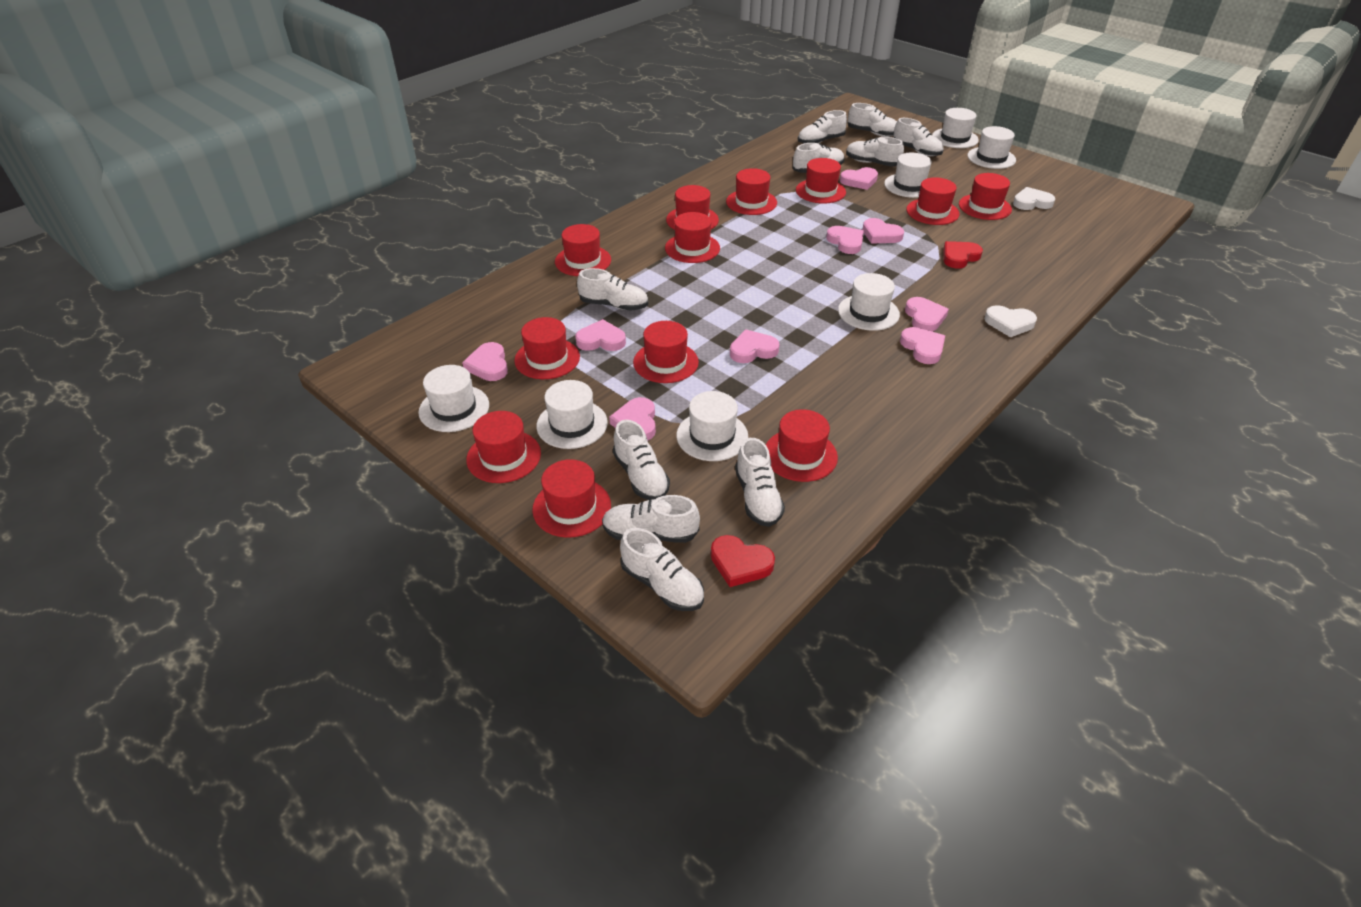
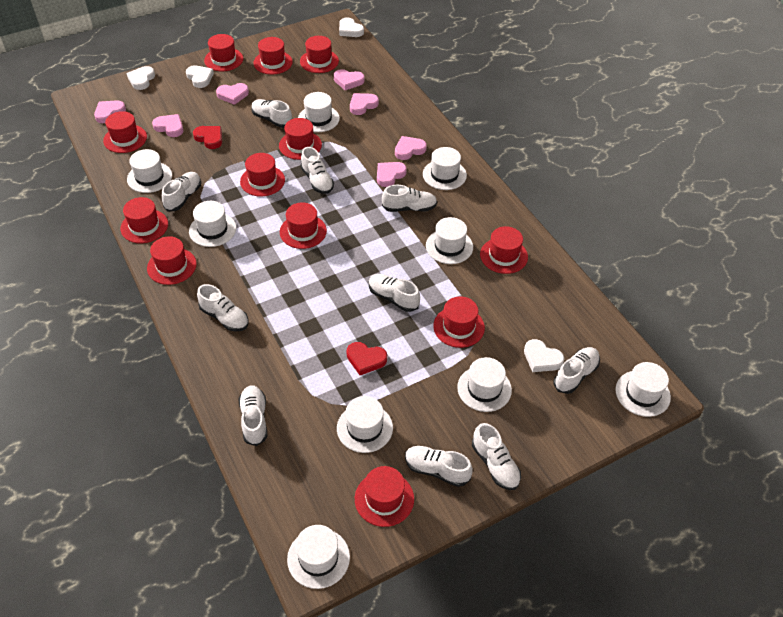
pink heart: [462,342,508,381] [575,319,626,351] [609,397,656,440] [730,329,780,363] [826,226,864,254] [840,167,878,190] [862,218,904,244] [900,327,945,364] [905,297,949,332] = 9 -> [94,100,126,123] [152,114,184,137] [216,83,249,105] [334,69,364,90] [350,93,379,115] [377,162,407,187] [395,136,427,160] = 7
white hat: [418,365,489,432] [536,380,608,449] [676,391,748,461] [838,273,900,331] [884,153,932,198] [932,108,979,148] [967,126,1016,169] = 7 -> [127,149,172,193] [189,201,236,247] [287,525,350,589] [298,92,340,132] [337,396,393,453] [423,147,467,190] [426,217,473,264] [457,357,512,412] [615,362,671,417] = 9
white heart: [984,305,1037,337] [1013,187,1056,210] = 2 -> [126,66,155,90] [186,65,214,88] [339,17,364,37] [524,339,564,372] = 4

